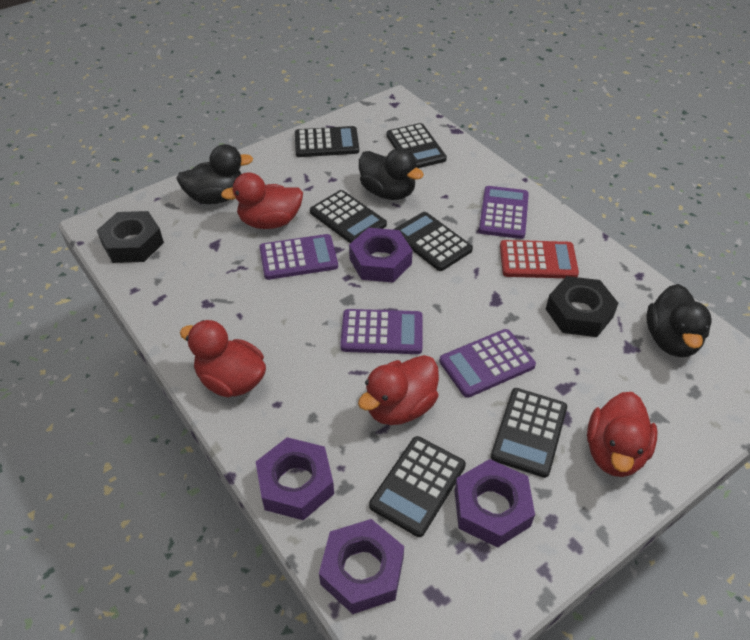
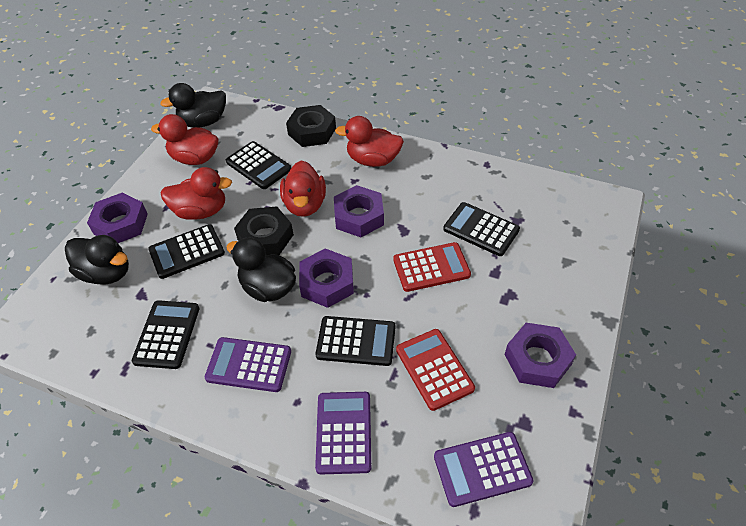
black calculator: [295,126,359,157] [310,190,387,243] [369,436,466,537] [387,123,447,168] [393,212,473,271] [491,388,567,478] = 6 -> [132,300,199,369] [148,224,225,279] [226,141,291,189] [316,316,396,366] [443,202,520,256] = 5
purple calculator: [259,234,338,280] [340,309,422,354] [439,329,536,398] [479,186,529,239] = 4 -> [205,337,291,392] [315,392,371,474] [434,432,533,507] = 3
red calculator: [500,240,579,278] = 1 -> [393,242,471,292] [396,329,475,411] = 2

